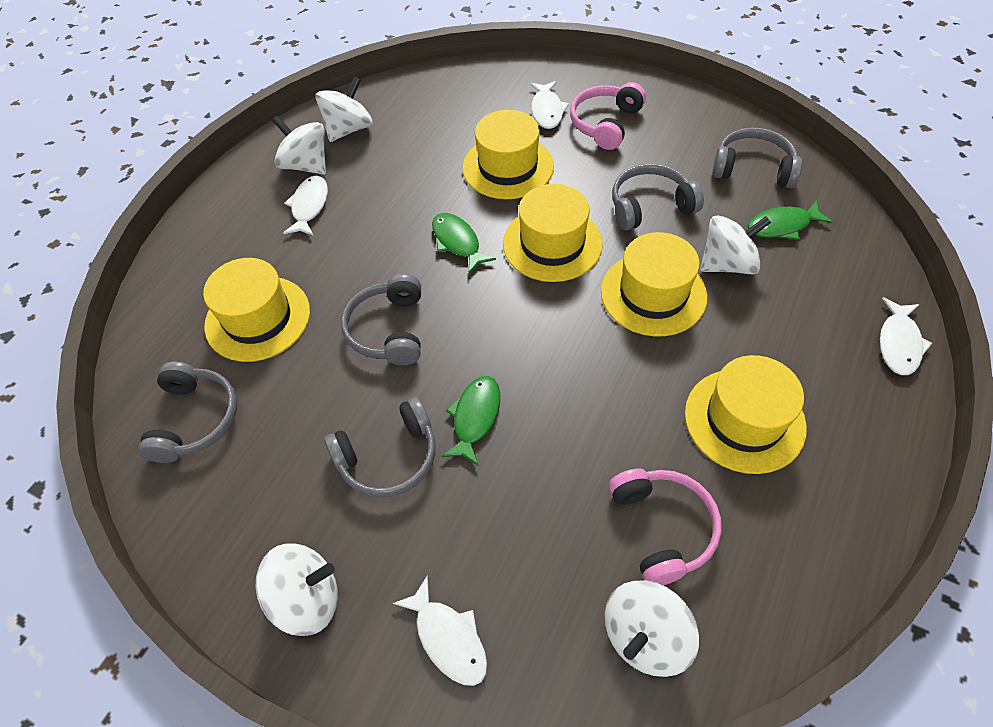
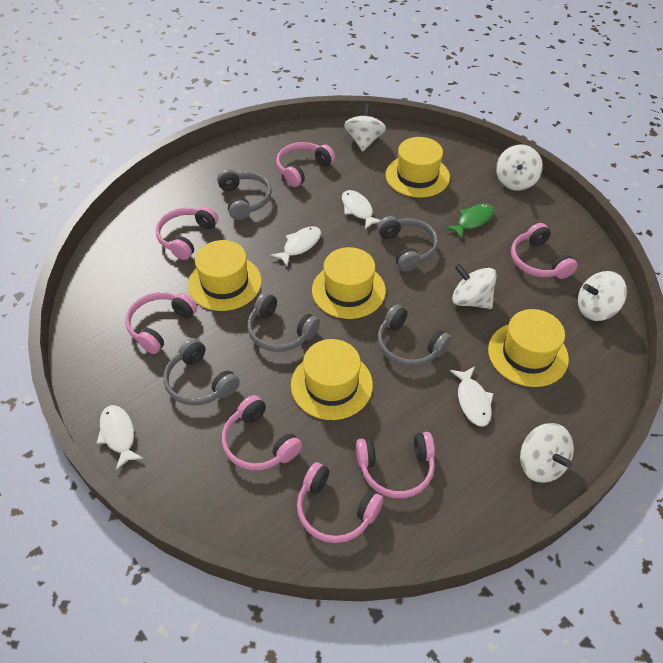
green fish: [432,213,496,274] [442,376,500,466] [748,200,833,240] = 3 -> [445,204,494,239] = 1
pink headphones: [570,82,646,150] [609,468,722,585] = 2 -> [125,292,197,354] [156,206,218,260] [222,395,302,470] [276,142,335,187] [297,462,383,543] [356,432,435,498] [511,223,577,279] = 7

